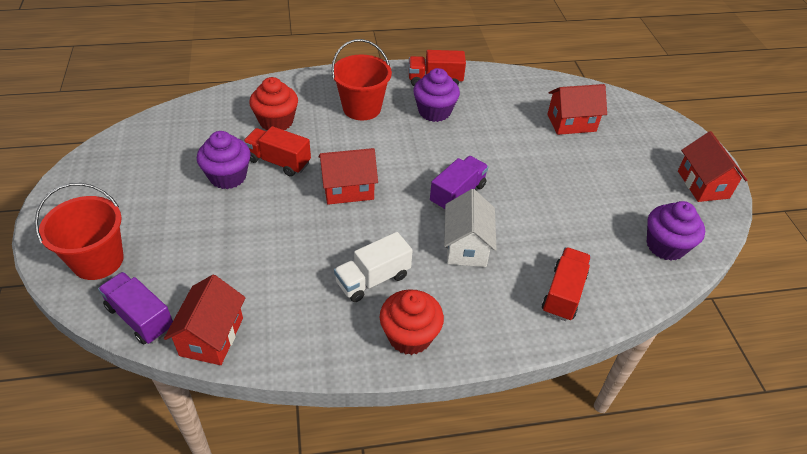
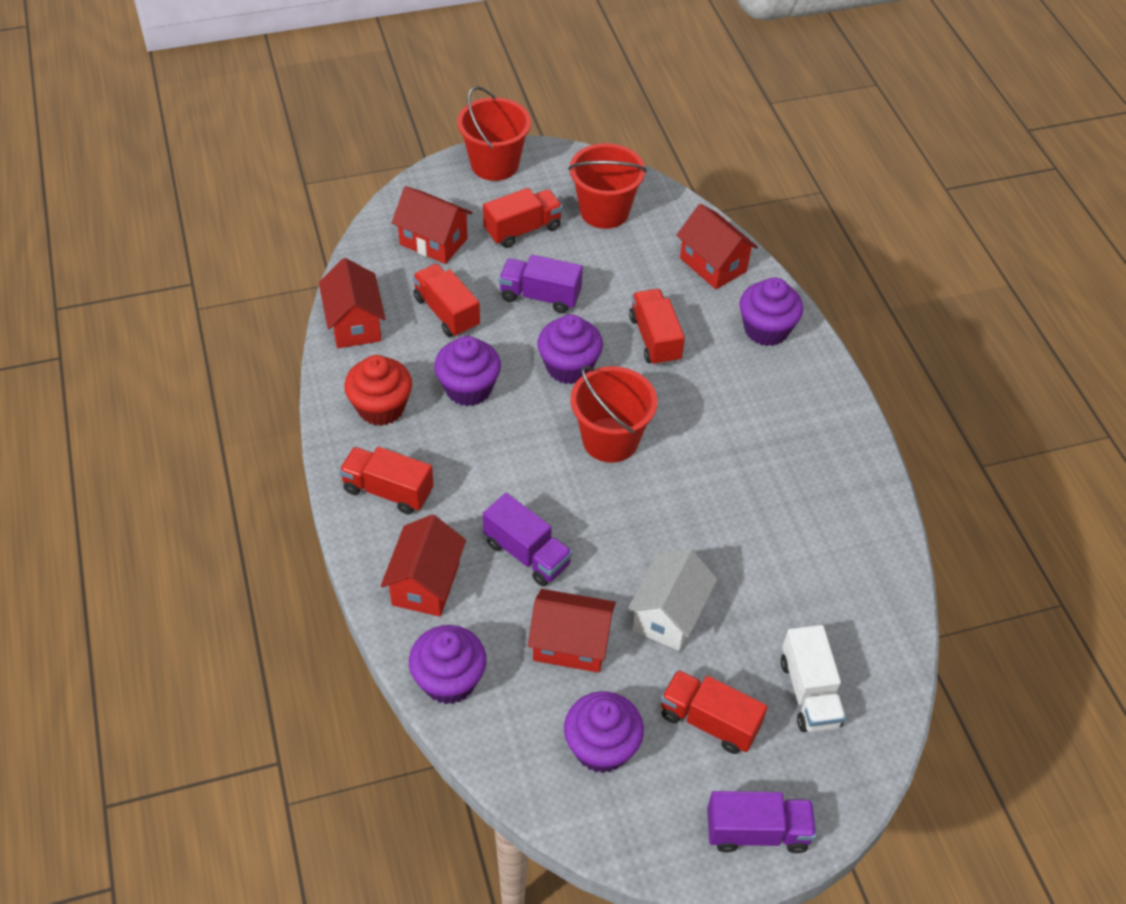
purple cupcake: [197,131,251,189] [413,68,460,122] [647,201,705,261] = 3 -> [409,625,487,704] [434,336,501,406] [538,314,603,384] [564,691,644,773] [739,277,803,346] = 5
purple truck: [98,272,173,345] [430,156,489,212] = 2 -> [483,493,573,586] [499,255,583,313] [707,791,817,853] = 3
red bucket: [35,183,124,280] [331,39,392,120] = 2 -> [457,86,531,181] [568,143,647,229] [571,366,657,463] = 3
red cupcake: [249,77,298,130] [380,289,444,355] = 2 -> [344,355,412,426] = 1
red house: [164,275,246,365] [319,148,378,205] [547,84,607,135] [678,131,747,202] = 4 -> [319,258,386,348] [381,515,466,617] [392,186,472,264] [528,589,616,673] [676,204,758,289] = 5
red truck: [244,126,311,177] [409,50,466,86] [542,247,591,321] = 3 -> [339,447,434,514] [413,264,480,337] [483,188,563,248] [629,289,685,366] [661,670,768,754] = 5

